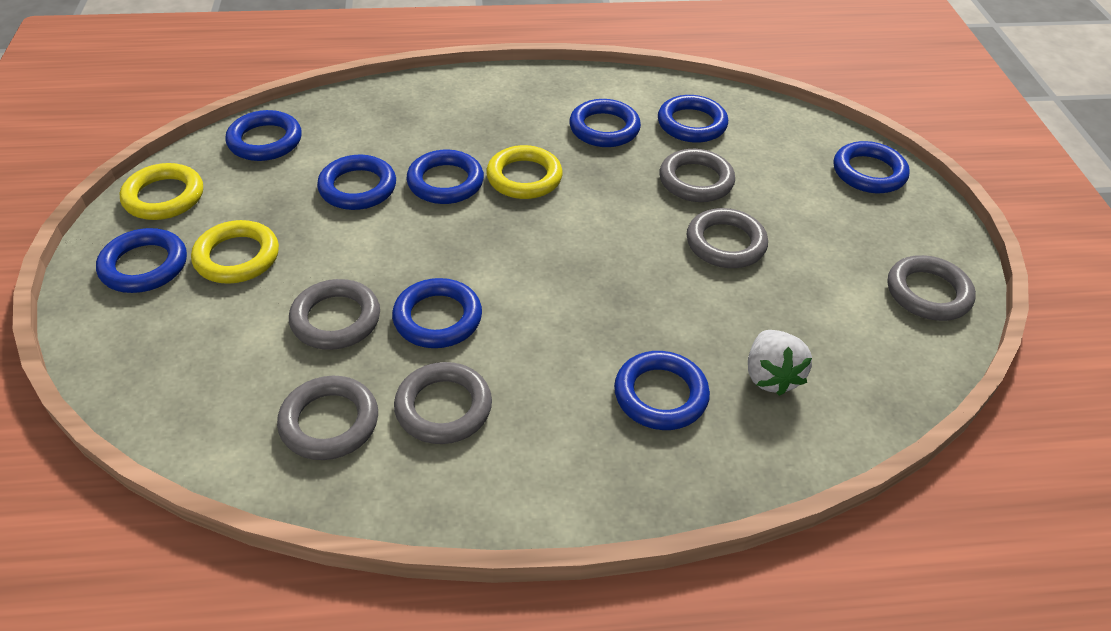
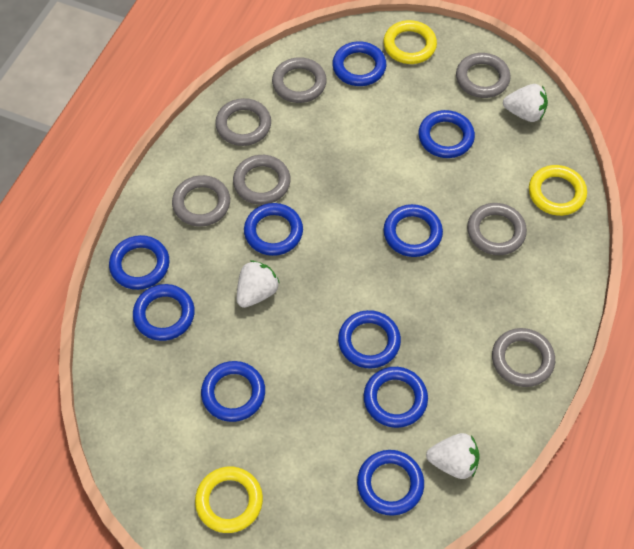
blue ring: [96,228,187,293] [225,110,302,161] [317,155,396,210] [392,278,482,348] [407,150,484,204] [569,99,641,147] [614,351,710,430] [658,95,728,143] [834,141,910,193] = 9 -> [109,235,169,290] [133,284,195,341] [201,361,265,422] [244,203,303,256] [332,41,386,86] [338,310,401,369] [357,450,424,516] [364,367,428,428] [384,204,443,257] [418,110,475,158] = 10
grey ring: [277,376,378,460] [289,279,380,350] [394,362,492,444] [660,149,735,202] [687,208,768,268] [888,255,976,321] = 6 -> [172,175,230,227] [215,98,271,146] [233,155,291,205] [272,57,327,103] [456,53,511,98] [467,203,527,255] [492,328,555,387] = 7
white strawberry: [748,330,812,396] = 1 -> [237,260,280,308] [426,433,480,479] [503,84,548,122] = 3

